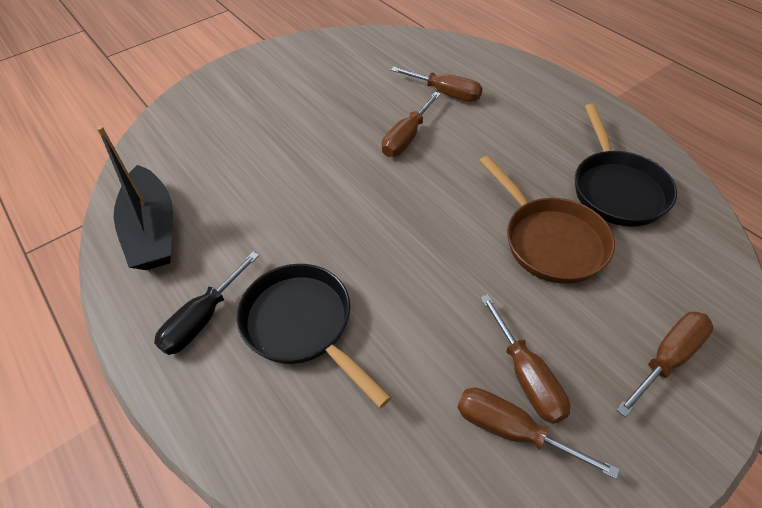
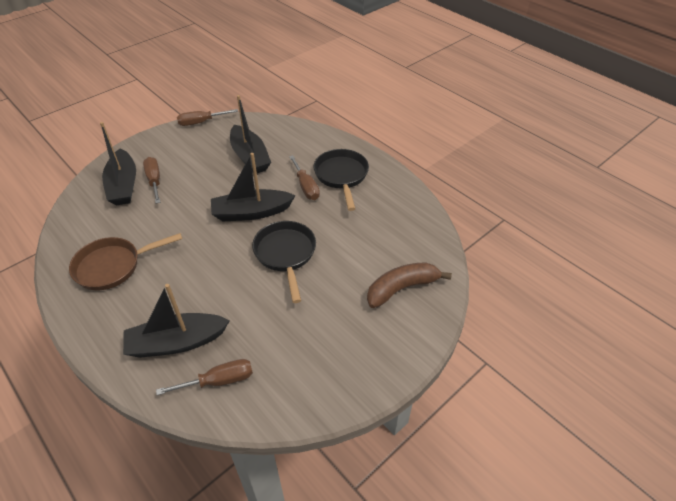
black boat: [97,126,173,270] = 1 -> [100,122,136,205] [123,284,230,358] [211,153,296,221] [230,95,271,173] = 4
black screwdriver: [154,252,259,355] = 1 -> none = 0
brown banana: none = 0 -> [367,262,452,308] = 1
brown screwdriver: [382,92,441,157] [391,67,483,102] [458,387,620,479] [480,294,570,424] [616,312,714,417] = 5 -> [143,157,160,203] [156,359,253,395] [177,109,238,126] [289,155,320,200] = 4

